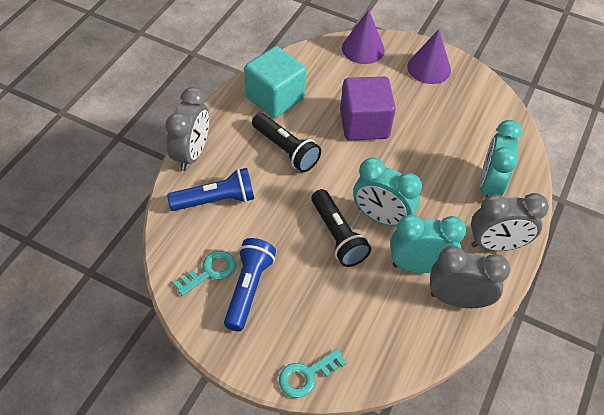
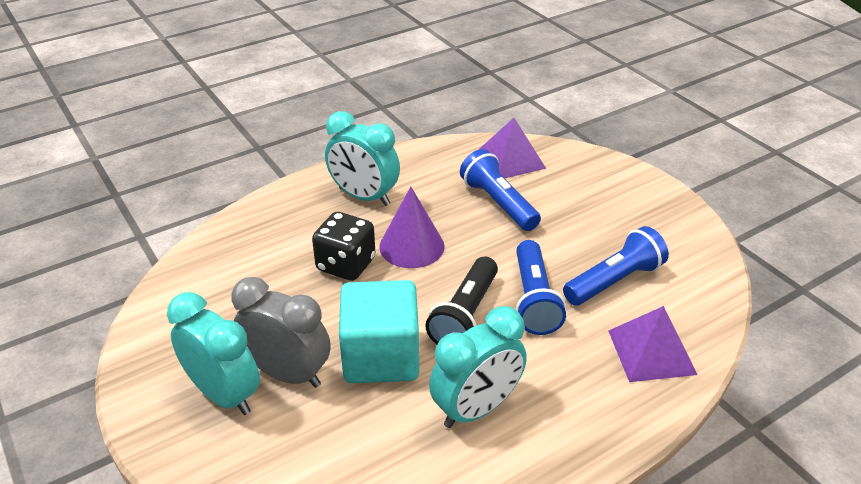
black dice: none = 0 -> [312,212,375,281] = 1
black flashlight: [252,113,321,172] [311,189,371,267] = 2 -> [425,257,498,344] = 1
blue flashlight: [167,168,254,211] [224,238,276,331] = 2 -> [460,149,541,231] [516,240,566,335] [563,226,669,305] = 3
grey clock: [166,87,209,171] [430,246,511,308] [471,193,549,251] = 3 -> [231,277,331,388] = 1
purple cone: [342,10,385,64] [407,29,451,84] = 2 -> [379,186,445,268] = 1
purple cube: [340,77,396,140] = 1 -> none = 0
purple pyramid: none = 0 -> [478,118,546,178] [609,306,697,382] = 2
turquoise key: [173,251,236,296] [279,349,347,398] = 2 -> none = 0

